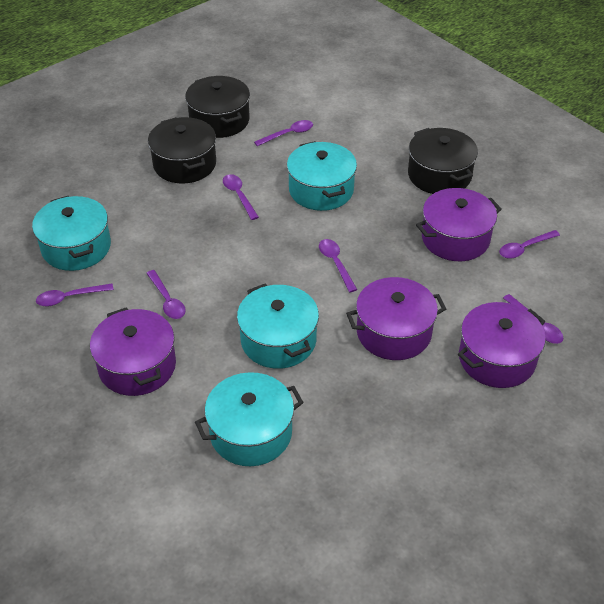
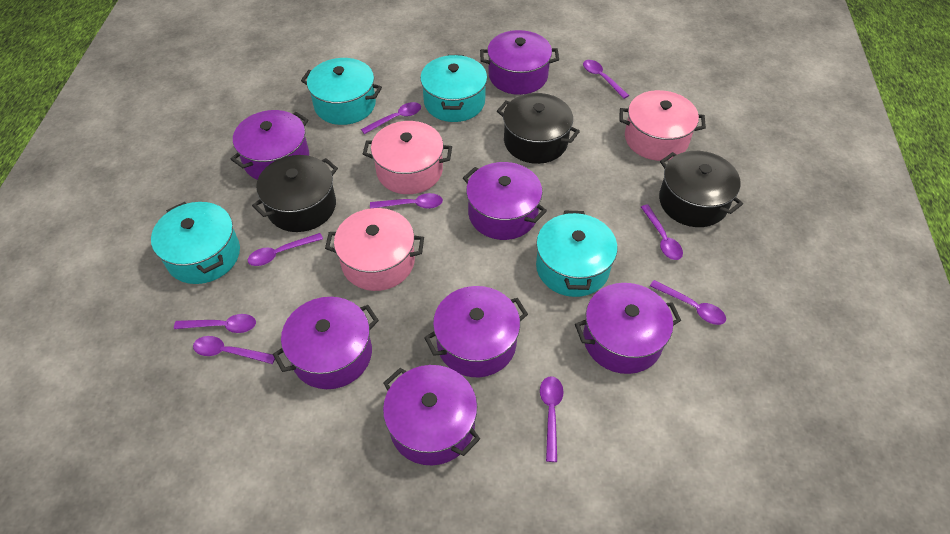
pink pot: none = 0 -> [325,208,424,291] [363,121,452,194] [620,90,706,161] = 3
purple pot: [90,307,176,396] [346,277,446,360] [416,188,502,261] [458,302,546,388] = 4 -> [230,110,309,180] [273,297,379,389] [383,365,480,465] [424,286,528,377] [463,162,547,240] [480,30,559,95] [575,283,681,374] = 7
purple spoon: [36,283,114,306] [146,270,186,319] [223,174,259,220] [254,120,313,146] [319,239,357,292] [499,230,560,259] [503,294,563,344] = 7 -> [174,314,256,333] [193,336,275,364] [248,233,323,266] [361,102,421,134] [370,193,443,209] [540,376,564,462] [583,60,629,99] [641,205,683,260] [650,280,726,325] = 9

